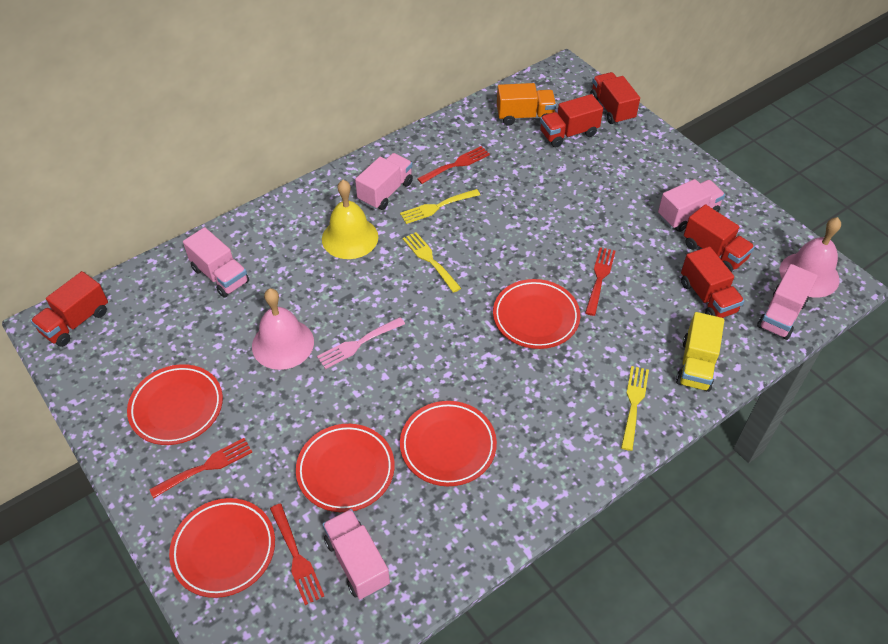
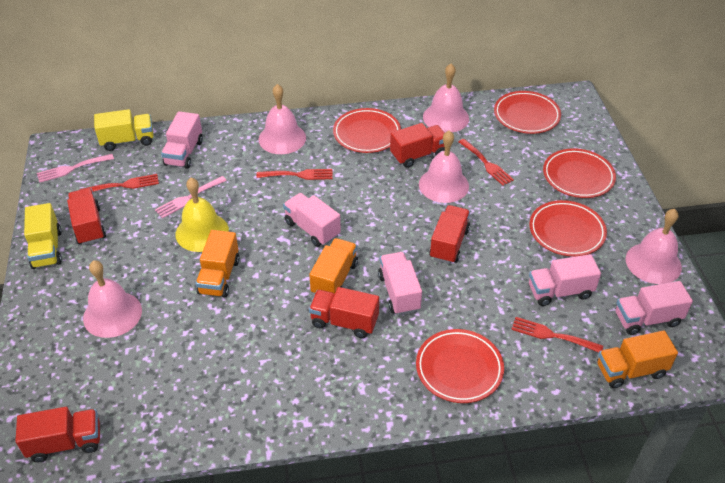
orange truck: [497,83,556,126] = 1 -> [196,230,240,298] [309,238,358,294] [597,330,678,388] = 3
pink bell: [252,288,314,370] [780,217,841,298] = 2 -> [83,260,142,338] [258,84,306,154] [419,130,469,203] [423,64,469,132] [626,208,682,284] = 5
pink fork: [317,317,405,369] = 1 -> [37,154,114,183] [155,176,227,218] = 2
yellow fork: [400,189,480,224] [403,232,461,293] [621,366,649,451] = 3 -> none = 0
yellow truck: [676,312,724,392] = 1 -> [24,203,62,269] [94,109,154,151] = 2

